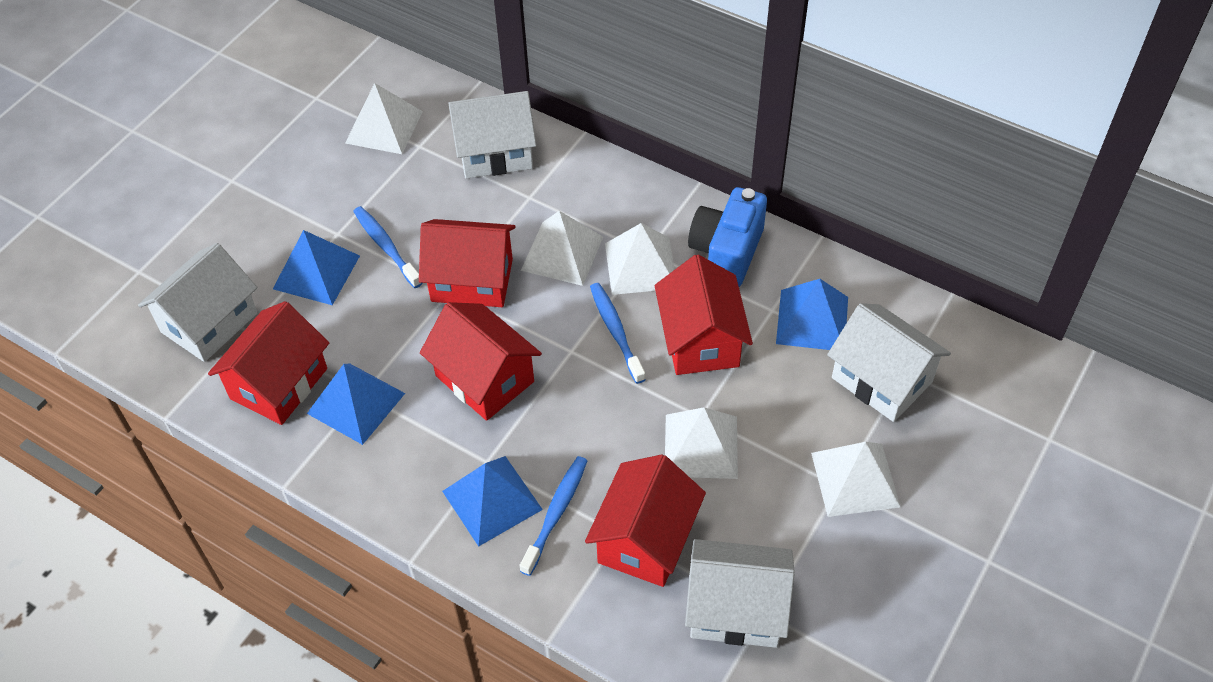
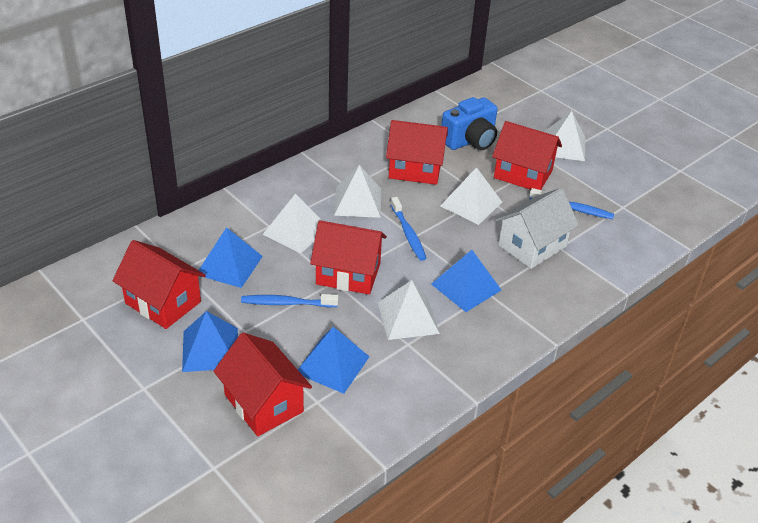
white house: [138,243,258,362] [448,91,536,179] [685,539,795,648] [827,303,951,422] = 4 -> [496,188,579,269] = 1

